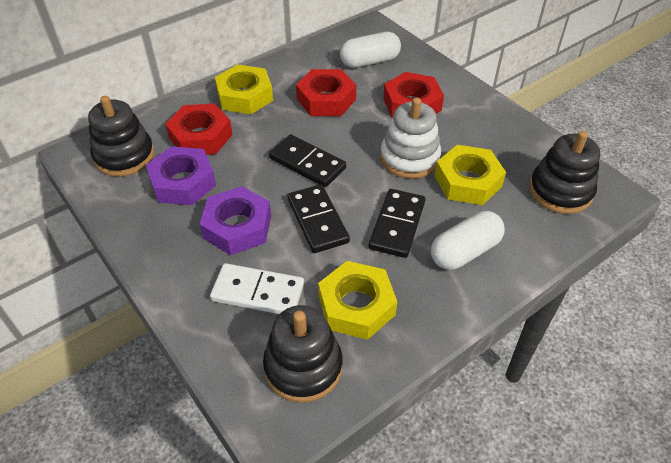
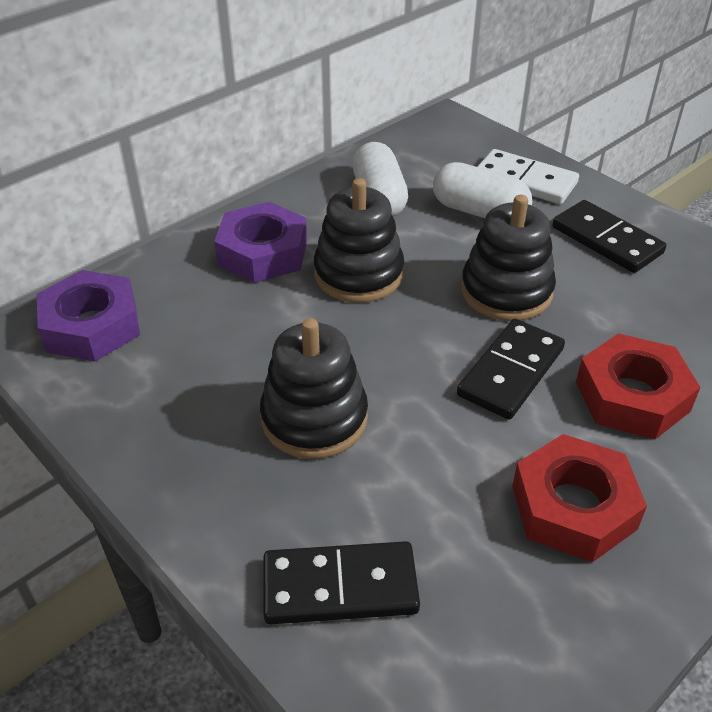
red nut: [165,103,232,155] [296,69,356,116] [383,72,444,118] = 3 -> [512,434,647,562] [576,333,701,439] = 2
white stacking toy: [380,98,441,179] = 1 -> none = 0
yellow nut: [215,64,273,114] [318,261,397,340] [435,145,506,205] = 3 -> none = 0

